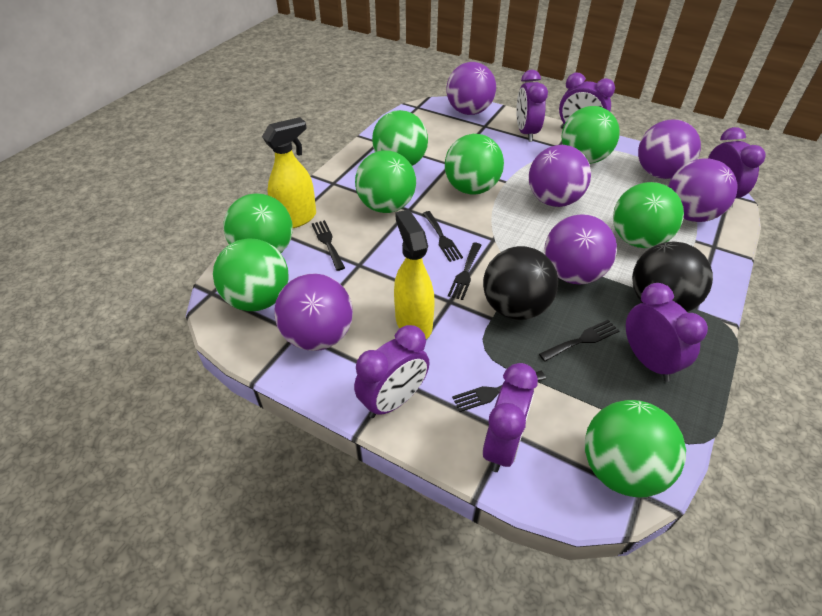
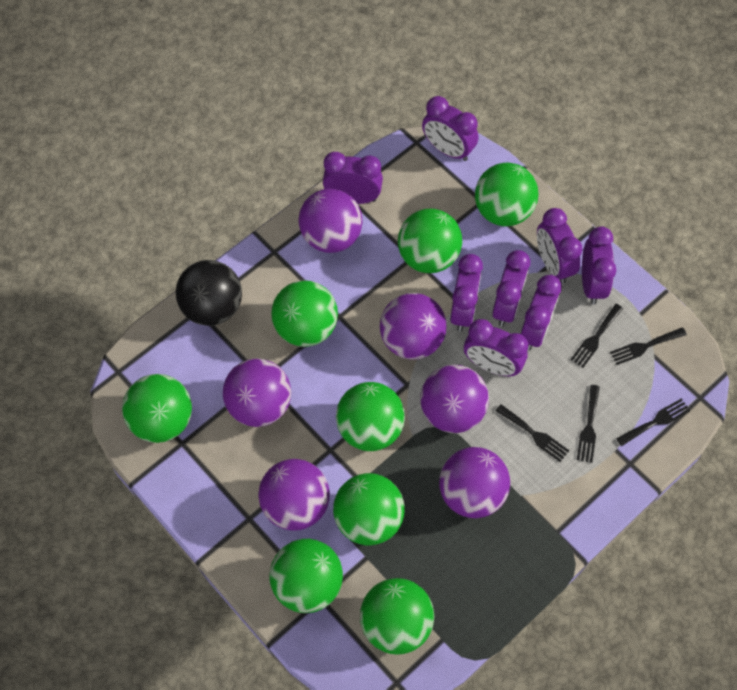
black ball: [483,246,558,320] [632,242,713,312] = 2 -> [176,260,242,326] = 1
purple clock: [354,325,430,418] [483,363,538,472] [516,70,548,142] [559,73,615,129] [626,283,708,382] [708,127,766,208] = 6 -> [323,152,383,204] [422,96,478,161] [450,254,483,331] [464,319,528,376] [492,250,530,327] [521,275,562,350] [537,208,583,284] [582,226,616,304] = 8
yellow spray bottle: [262,117,316,228] [394,210,434,339] = 2 -> none = 0

